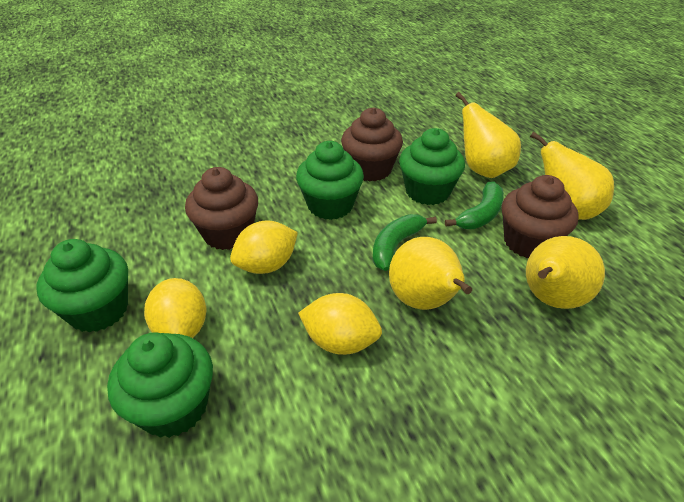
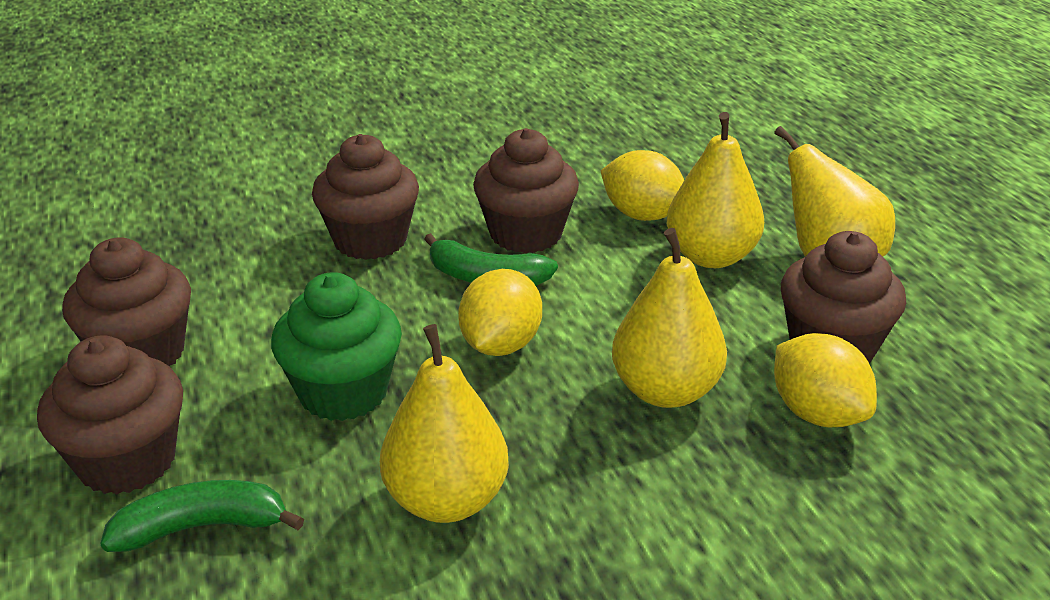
brown cupcake: [185,167,258,250] [341,107,403,181] [502,175,579,258] = 3 -> [37,335,183,495] [62,237,191,367] [312,134,419,260] [473,128,579,253] [781,231,906,363] = 5
green cupcake: [37,239,128,332] [107,332,213,438] [296,141,364,220] [399,128,465,205] = 4 -> [271,272,402,421] = 1

